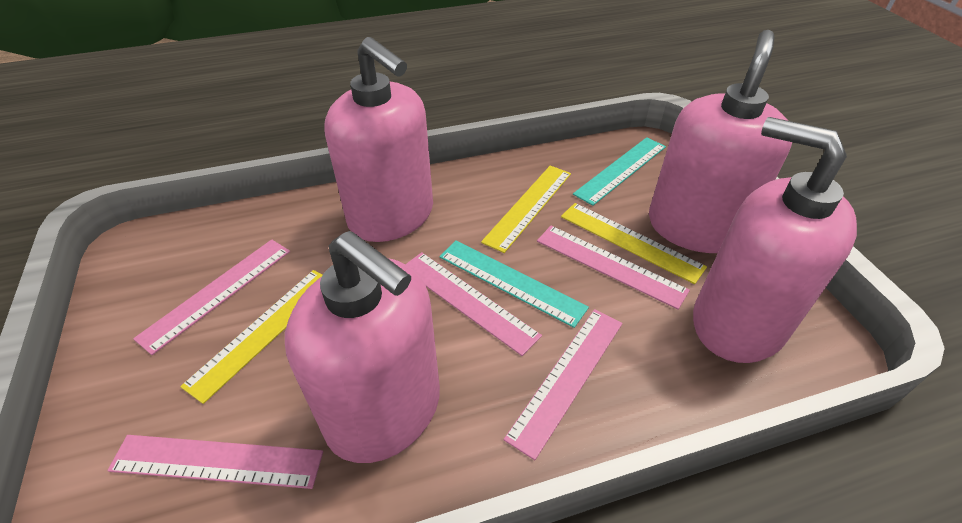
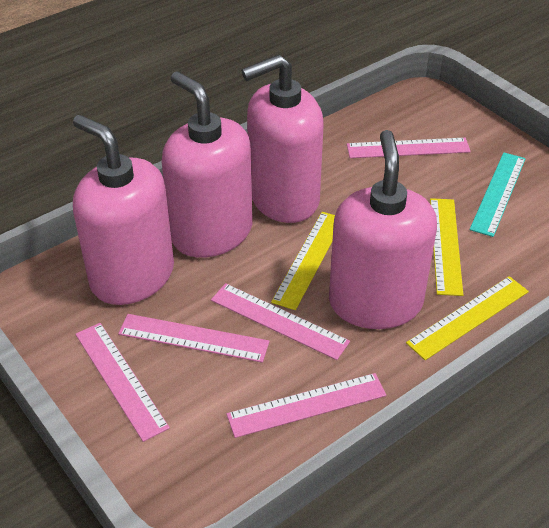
turquoise ruler: [439,240,589,328] [573,137,666,206] = 2 -> [470,152,526,237] = 1

